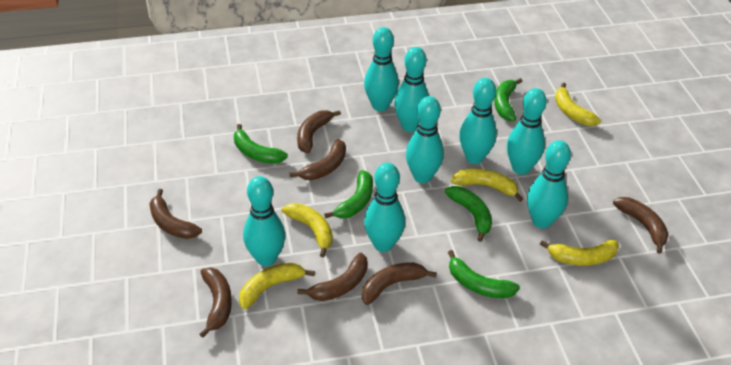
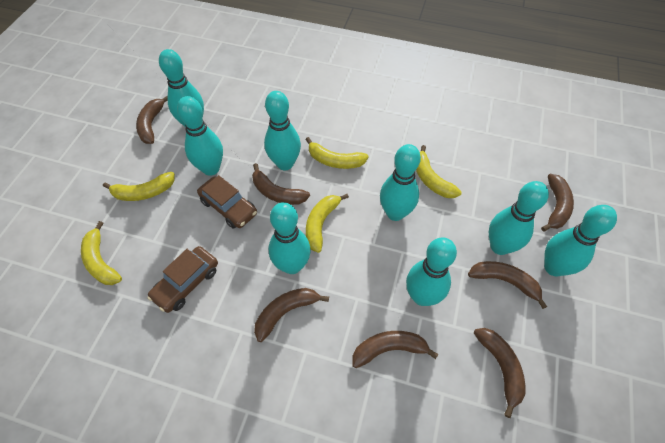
brown car: none = 0 -> [147,246,218,313] [197,175,257,229] = 2
green banana: [234,124,288,164] [324,170,373,219] [445,186,492,242] [448,250,520,298] [494,78,522,121] = 5 -> none = 0

